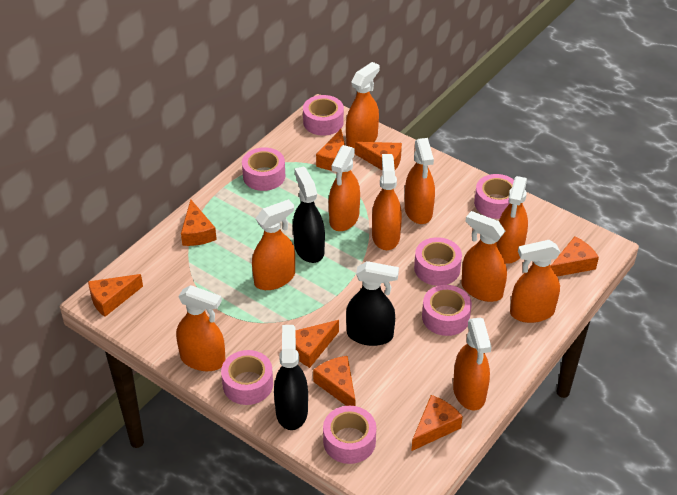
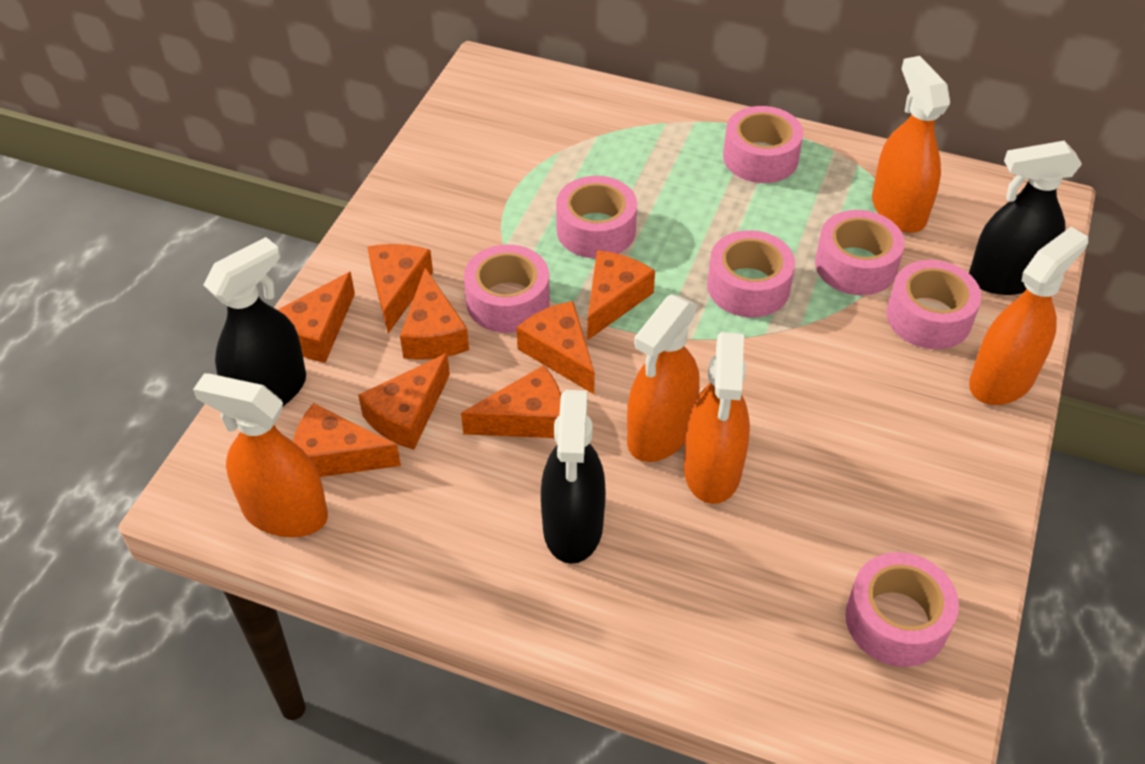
orange spray bottle: [176,285,225,371] [252,199,295,290] [329,145,360,231] [346,62,380,148] [372,154,402,250] [405,138,435,224] [453,318,492,410] [461,211,507,302] [497,176,528,264] [510,240,560,323] = 10 -> [193,373,328,537] [627,294,700,462] [684,332,750,504] [872,56,950,233] [969,227,1088,405] = 5

